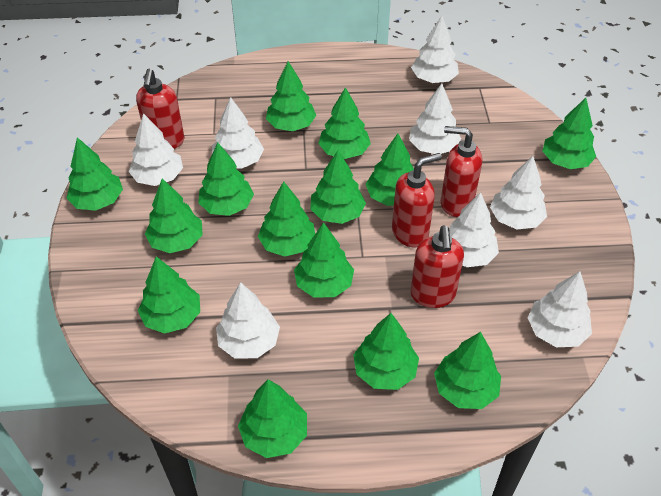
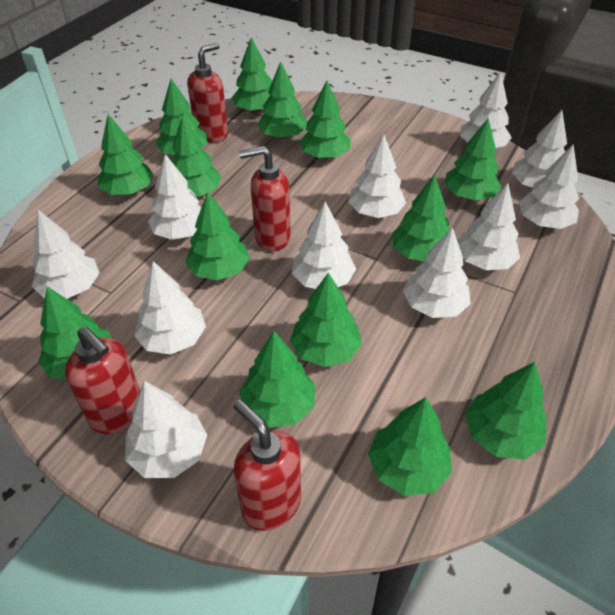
white tree: [129,113,183,186] [212,97,264,169] [216,282,280,358] [409,84,461,154] [411,16,459,83] [449,192,499,267] [490,156,547,229] [528,271,592,347] = 8 -> [32,210,100,299] [125,381,207,478] [134,261,206,355] [148,154,202,240] [292,202,356,289] [348,134,406,218] [403,227,471,318] [458,183,520,270] [460,72,512,148] [512,110,567,189] [519,145,579,229] = 11

